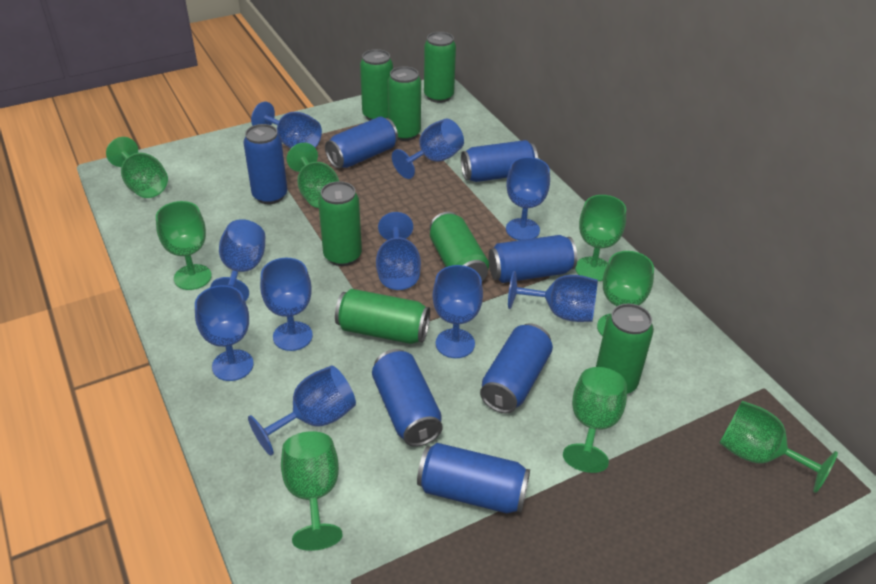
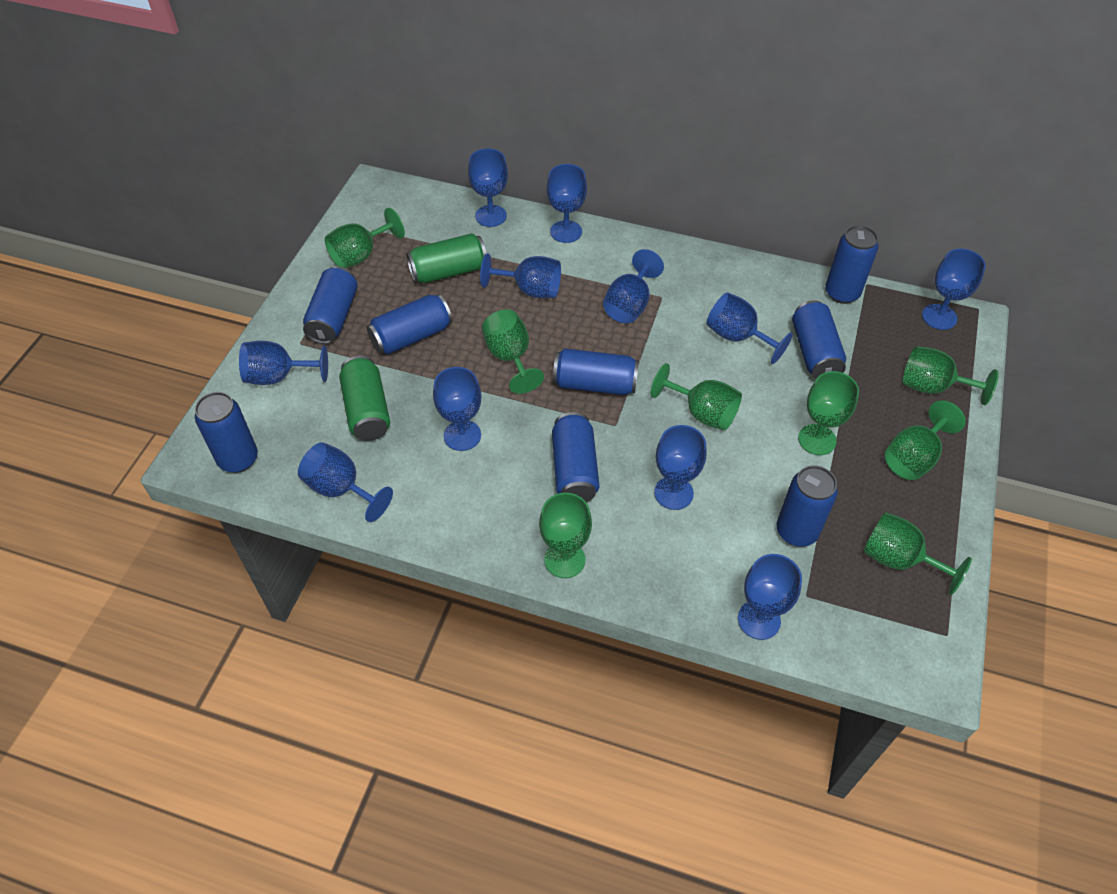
blue can: [243,124,288,204] [325,117,398,169] [372,349,443,447] [417,443,530,514] [461,140,538,182] [480,323,553,413] [488,235,577,283] = 7 -> [195,392,258,473] [303,266,358,344] [367,294,452,355] [552,412,599,502] [553,348,639,395] [777,465,838,547] [792,300,846,379] [825,225,878,304] = 8
blue goblet: [195,285,254,381] [210,219,265,301] [248,365,356,456] [251,102,322,148] [260,258,313,351] [376,212,421,290] [392,119,464,179] [433,265,483,358] [506,157,550,240] [508,271,598,322] = 10 -> [239,341,328,385] [298,442,393,522] [433,367,481,451] [468,148,508,227] [480,254,561,298] [547,164,587,243] [603,249,664,323] [654,425,707,510] [706,292,793,364] [738,554,802,640] [922,249,986,330] = 11
green can: [318,181,362,266] [335,289,430,344] [360,49,393,121] [387,66,421,141] [424,32,456,103] [429,212,489,281] [596,303,654,394] = 7 -> [339,356,390,441] [406,233,487,283] = 2

